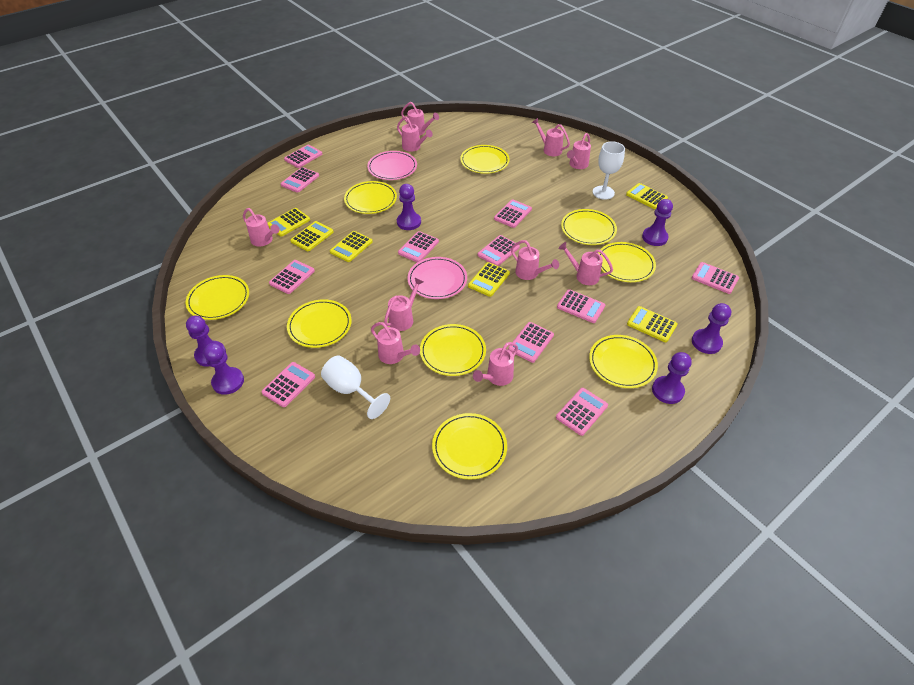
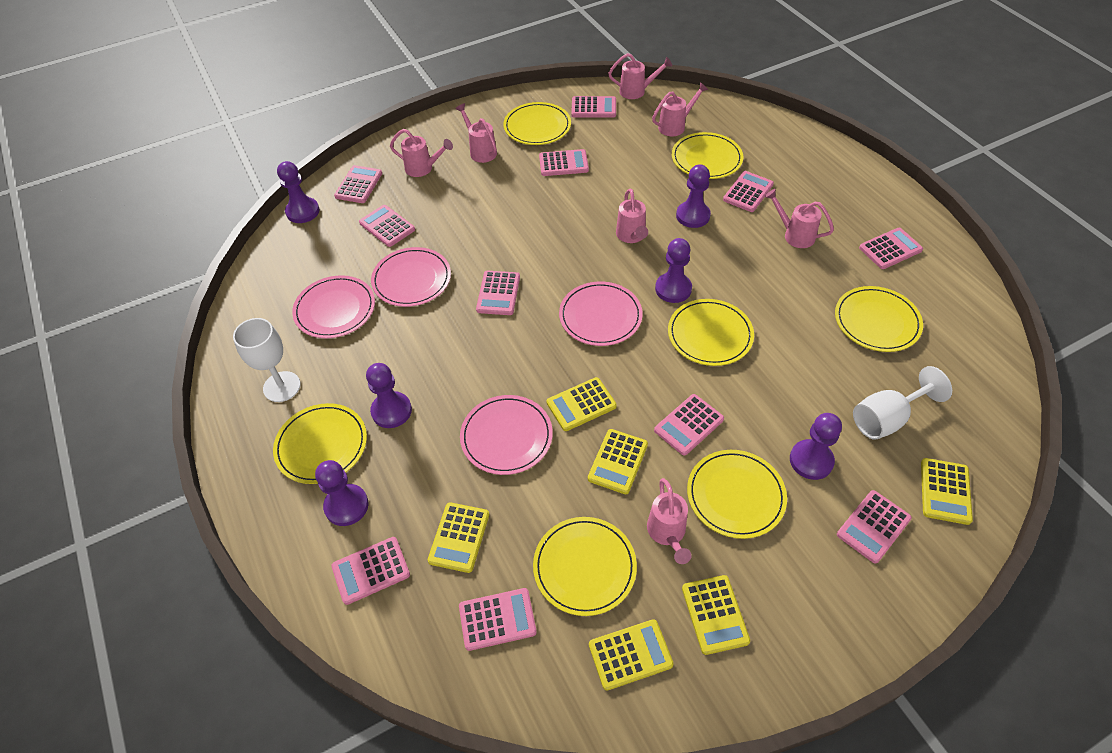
pink plate: [367,151,417,180] [407,257,467,299] = 2 -> [292,275,375,338] [371,247,451,307] [460,395,553,475] [559,281,643,346] = 4
pink watering can: [243,208,280,247] [371,322,420,364] [384,278,423,331] [397,116,433,152] [401,102,439,136] [473,342,518,386] [511,240,559,280] [532,118,570,156] [559,242,613,285] [567,133,591,169] = 10 -> [390,129,453,177] [455,103,497,163] [608,53,672,99] [616,188,648,243] [647,478,692,564] [652,82,708,136] [765,189,834,248] = 7
yellow plate: [186,275,249,320] [287,299,352,348] [344,181,397,214] [420,324,486,376] [432,413,507,480] [460,145,510,174] [561,209,617,245] [589,335,658,388] [598,242,656,282] = 9 -> [273,403,367,484] [503,102,571,145] [533,517,637,616] [668,299,754,366] [672,132,743,179] [687,450,787,539] [835,286,923,352] = 7

